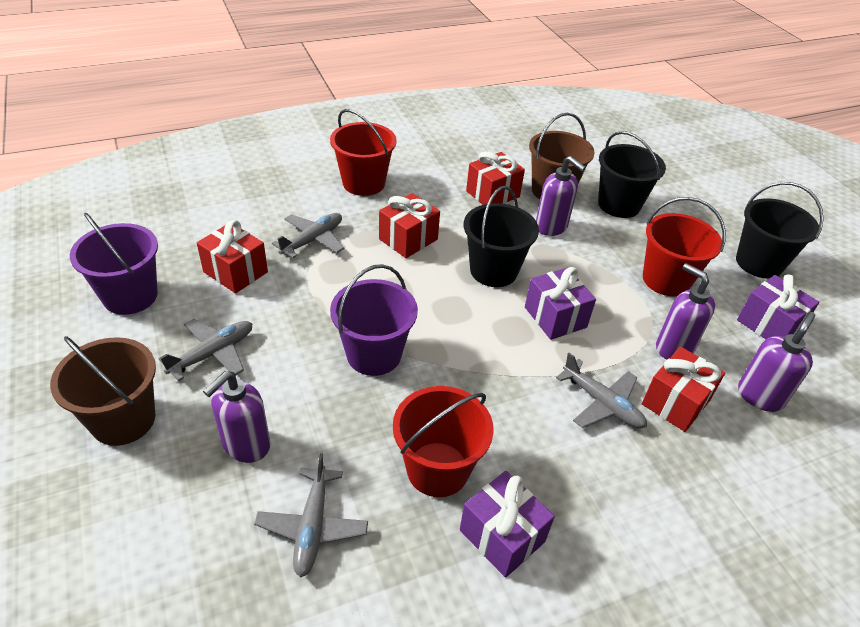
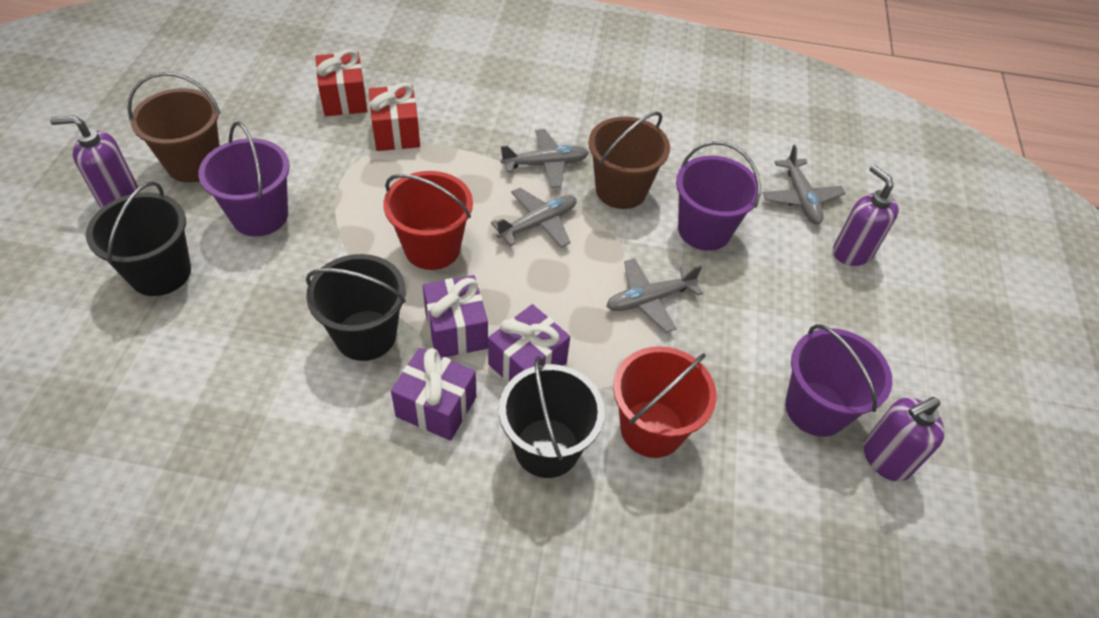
purple bucket: [70,213,158,315] [330,264,418,376] = 2 -> [198,122,290,236] [676,141,761,251] [785,324,892,437] = 3
purple soap dispenser: [203,371,270,463] [536,156,586,236] [656,263,715,359] [738,312,815,412] = 4 -> [50,115,138,208] [833,165,899,266] [864,397,945,481] = 3
red bucket: [330,109,397,196] [393,386,494,497] [643,197,726,297] = 3 -> [383,171,473,270] [613,346,717,458] = 2
red gift: [197,220,268,294] [379,193,440,258] [466,151,525,205] [642,347,725,432] = 4 -> [315,49,367,116] [369,83,420,151] = 2

